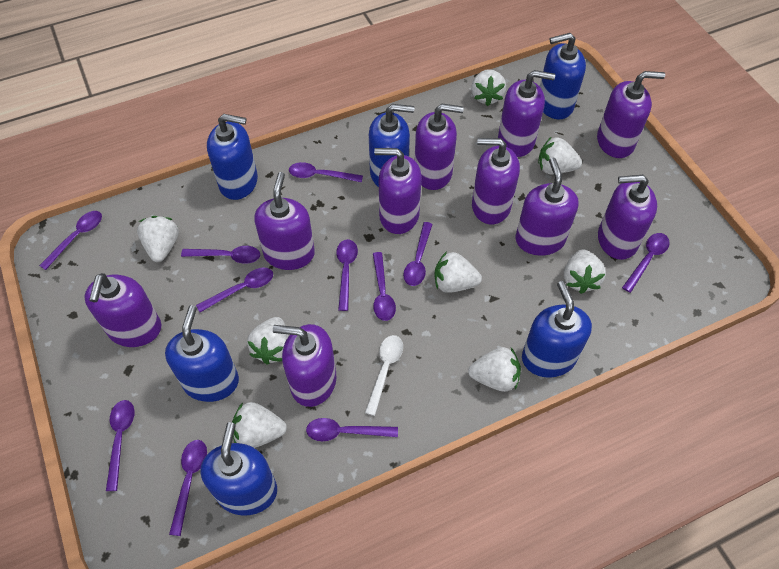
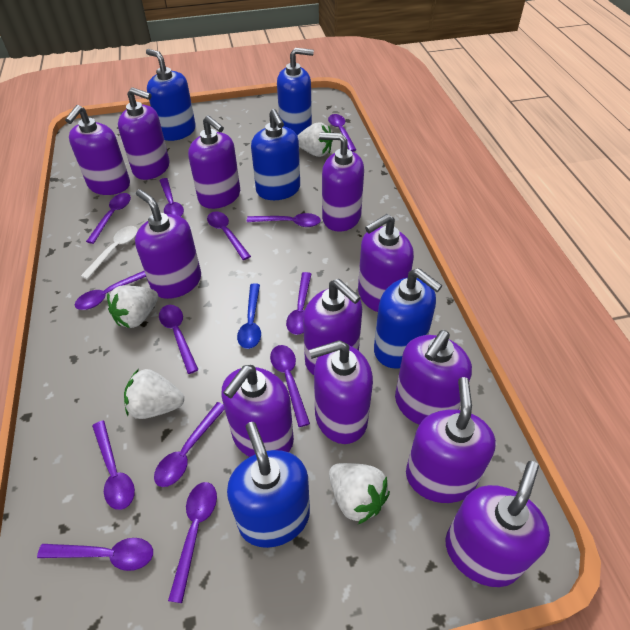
blue soap dispenser: [165,305,239,402] [200,422,277,516] [207,114,258,200] [369,104,414,187] [522,281,592,378] [540,33,586,119] = 6 -> [146,49,196,141] [227,422,310,548] [251,109,300,200] [277,48,314,135] [374,268,442,369] = 5
blue spoon: none = 0 -> [237,283,261,349] = 1
purple soap dispenser: [84,273,161,347] [254,172,315,270] [273,324,336,407] [374,148,422,234] [415,104,464,190] [472,138,520,224] [498,70,555,157] [515,158,579,256] [597,71,665,158] [598,175,657,260] = 10 -> [65,105,130,195] [118,87,170,180] [135,189,201,299] [188,115,240,209] [221,365,294,457] [303,279,362,375] [309,340,373,444] [319,133,364,232] [358,214,414,312] [395,330,472,425] [406,377,496,503] [446,461,550,587] = 12
purple spoon: [39,211,102,270] [106,400,135,491] [169,440,207,536] [181,246,260,264] [196,268,273,312] [289,162,363,182] [306,418,398,441] [336,239,358,311] [373,252,396,321] [403,222,432,286] [622,233,670,293] = 11 -> [37,538,153,571] [75,271,146,310] [86,193,131,244] [92,421,135,510] [154,402,225,487] [159,178,184,217] [159,305,199,374] [168,482,217,603] [207,212,251,260] [247,213,321,227] [270,345,310,427] [286,272,311,335] [328,114,356,152] = 13
white strawberry: [137,216,179,262] [232,402,287,448] [247,317,289,365] [434,251,482,293] [468,347,521,392] [471,69,506,106] [538,136,582,174] [564,249,606,294] = 8 -> [107,285,159,328] [124,369,184,419] [297,122,333,157] [329,463,390,524] = 4

